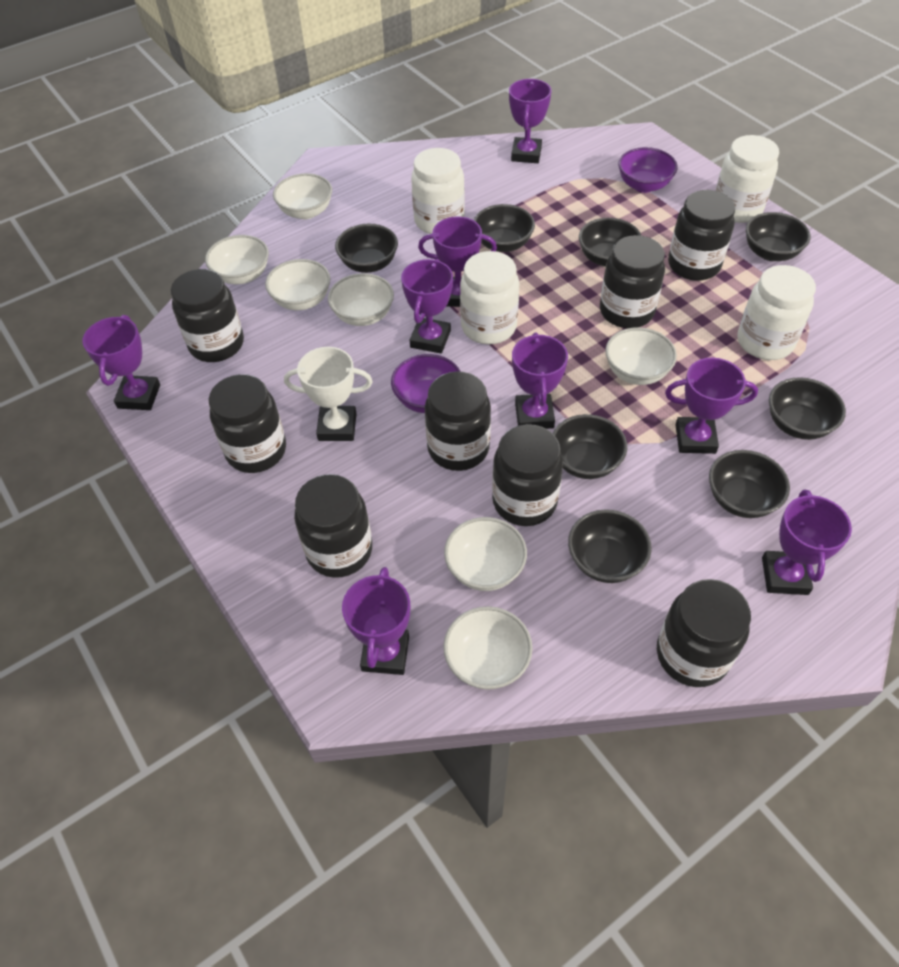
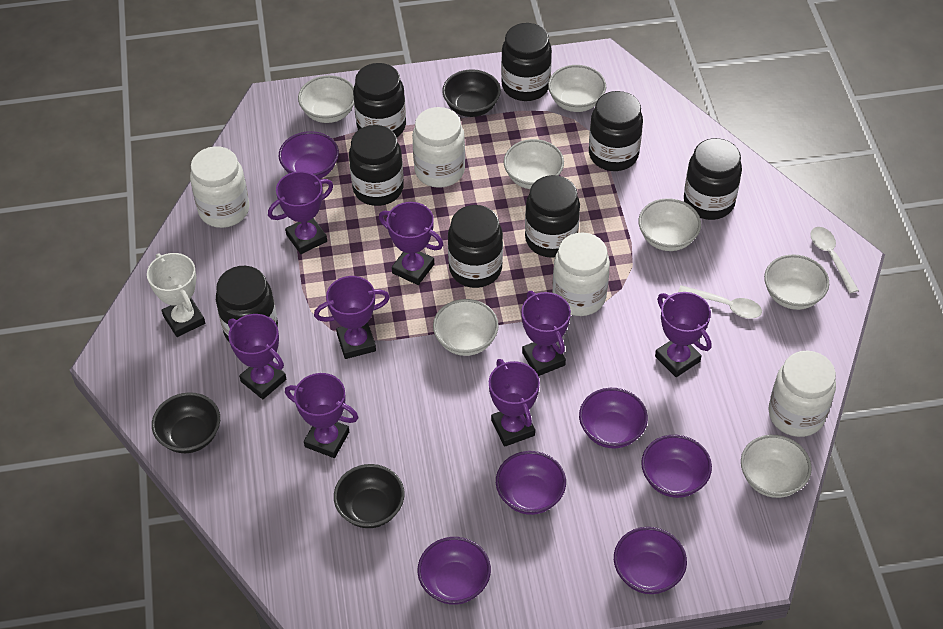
black bowl: [335,224,398,273] [474,204,535,252] [553,414,627,479] [568,509,652,583] [579,218,641,267] [709,450,790,518] [746,212,811,261] [769,377,846,440] = 8 -> [152,392,220,453] [334,464,405,528] [442,69,501,117] = 3
purple bowl: [391,354,461,413] [618,147,678,193] = 2 -> [279,131,339,179] [418,537,491,605] [496,451,566,515] [579,388,648,448] [614,527,687,594] [641,435,712,498] = 6
white spoon: none = 0 -> [678,285,762,319] [810,227,859,293] = 2

